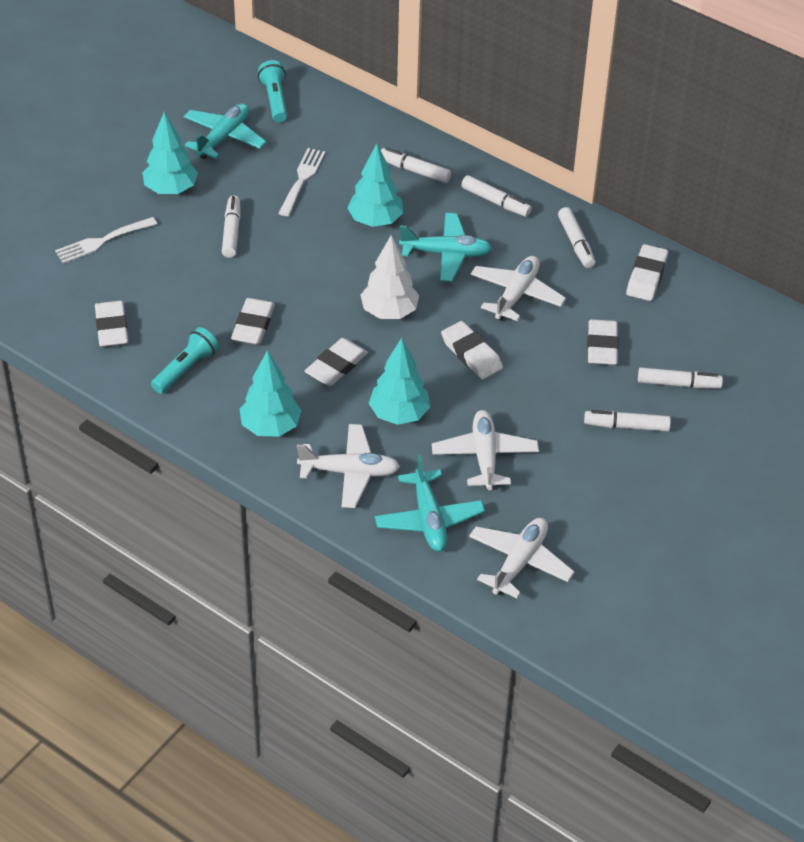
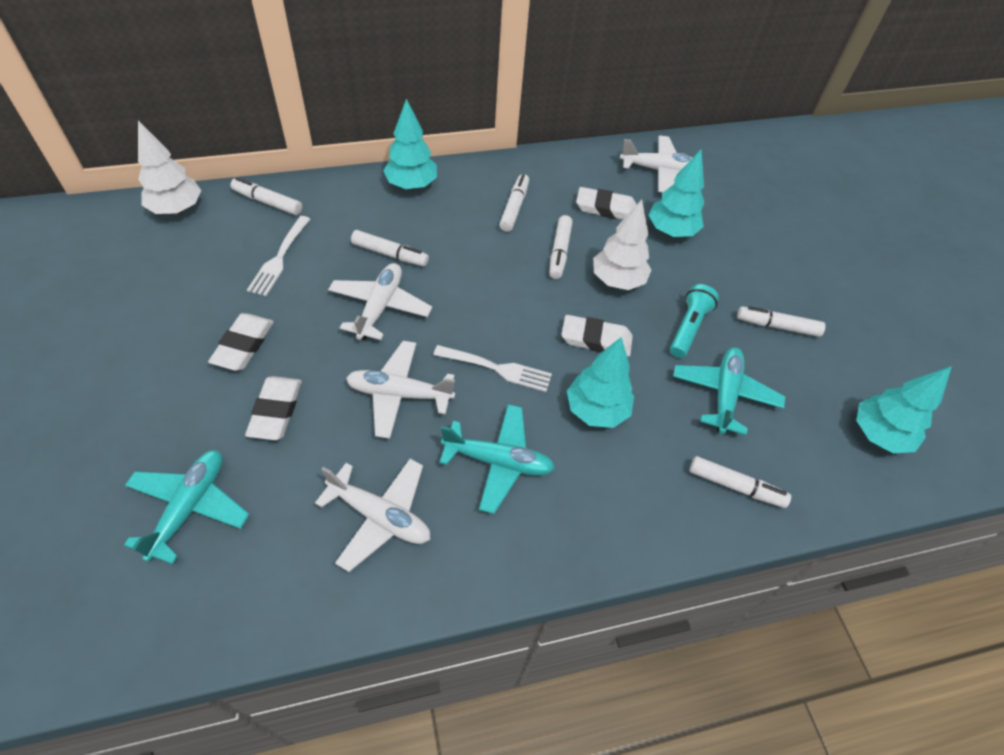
turquoise flashlight: [151,327,219,394] [258,60,287,122] = 2 -> [670,284,719,358] = 1
white eraser: [95,301,128,347] [231,298,275,345] [305,338,368,386] [441,321,503,379] [587,319,619,365] [626,244,668,301] = 6 -> [208,313,274,371] [245,376,302,440] [561,315,633,357] [576,187,637,219] = 4
white tree: [361,235,419,319] = 1 -> [138,120,202,214] [593,200,651,290] = 2

